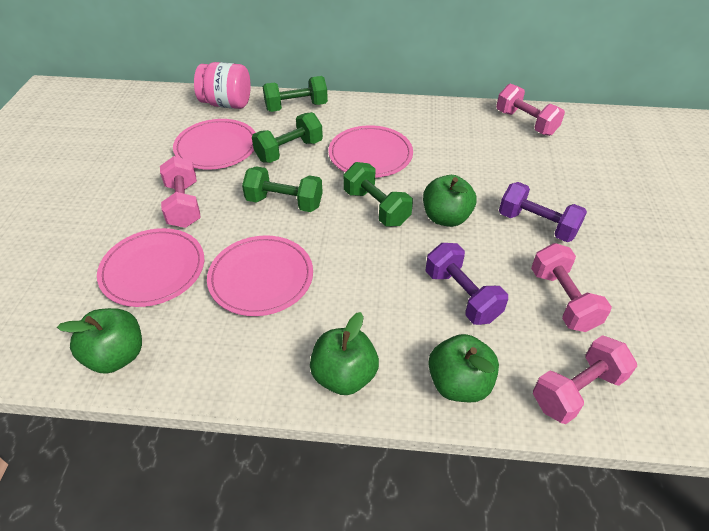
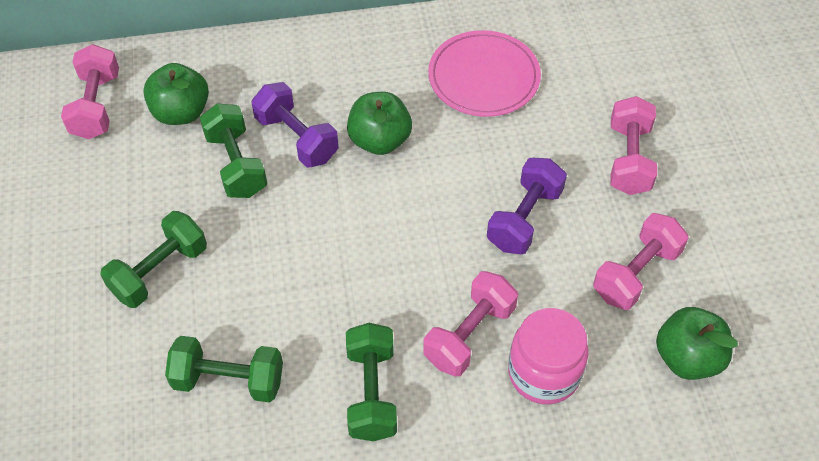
green apple: [57,308,142,374] [310,312,379,395] [423,175,476,227] [428,334,499,402] = 4 -> [143,63,209,125] [347,92,412,155] [656,307,738,380] = 3
pink plate: [97,228,204,307] [173,119,256,170] [207,236,313,316] [328,125,413,178] = 4 -> [428,30,541,117] = 1

